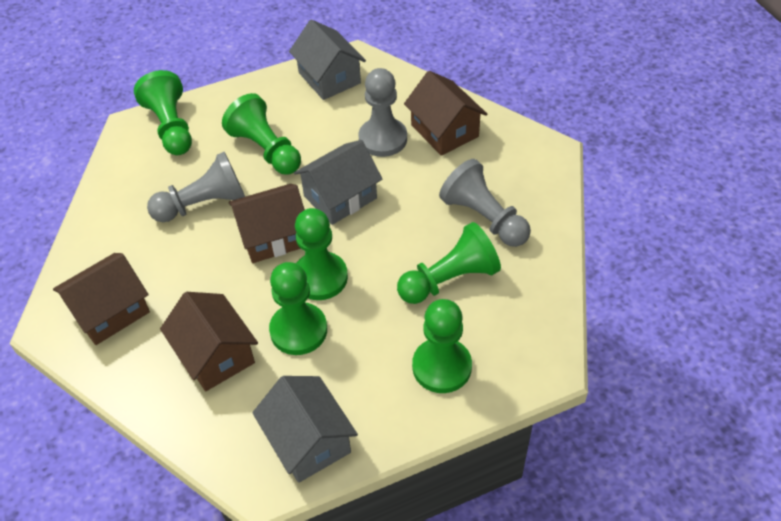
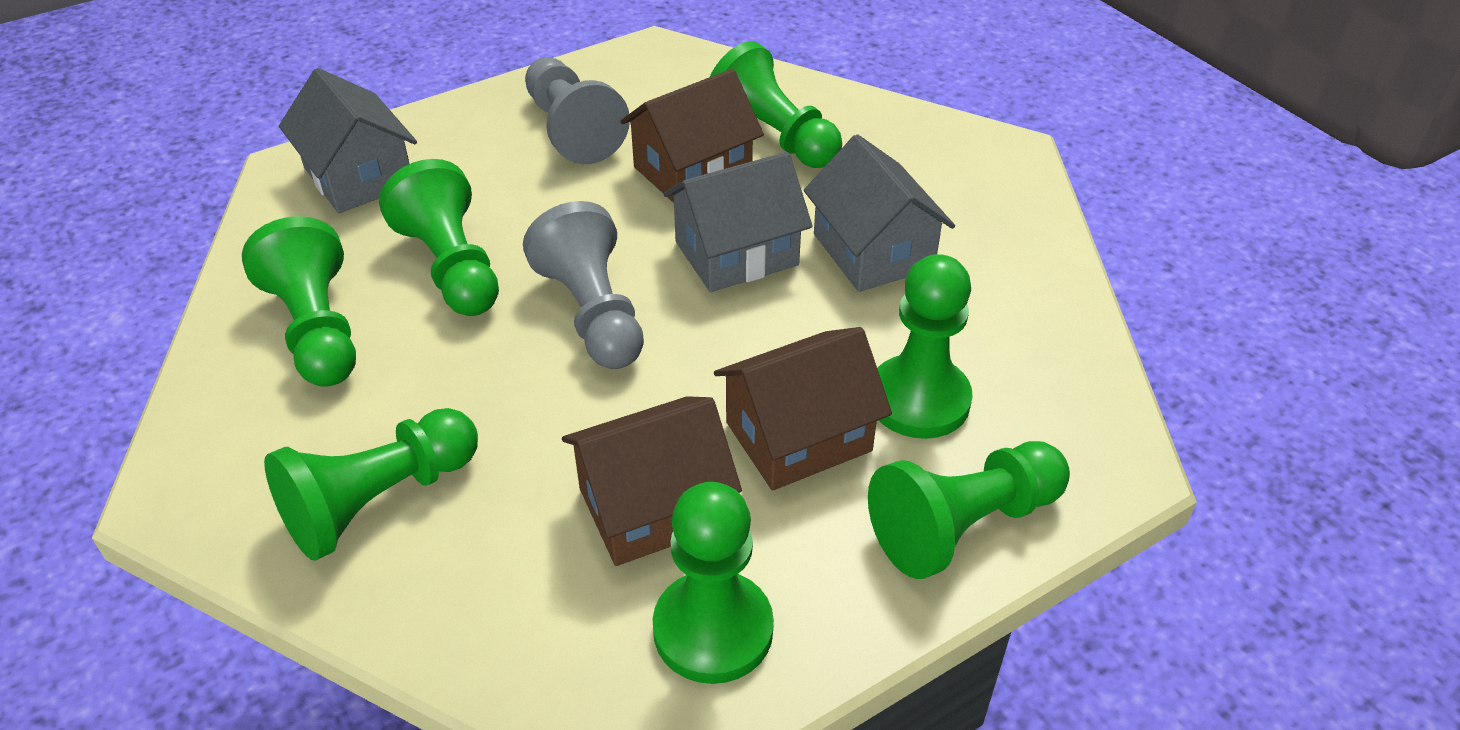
brown house: [53,253,150,345] [160,292,258,391] [229,184,305,263] [404,71,487,156] = 4 -> [562,396,742,566] [620,69,764,203] [714,327,892,490] = 3
green pawn: [134,70,192,155] [222,93,301,175] [269,262,327,355] [295,208,348,300] [397,222,501,304] [412,299,472,393] = 6 -> [242,216,356,387] [264,408,478,561] [379,159,499,316] [652,482,774,684] [710,41,842,168] [868,441,1070,579] [877,254,972,439] = 7
grey pawn: [147,152,245,222] [358,68,407,157] [439,159,531,247] = 3 -> [523,201,644,369] [525,57,630,164] = 2

